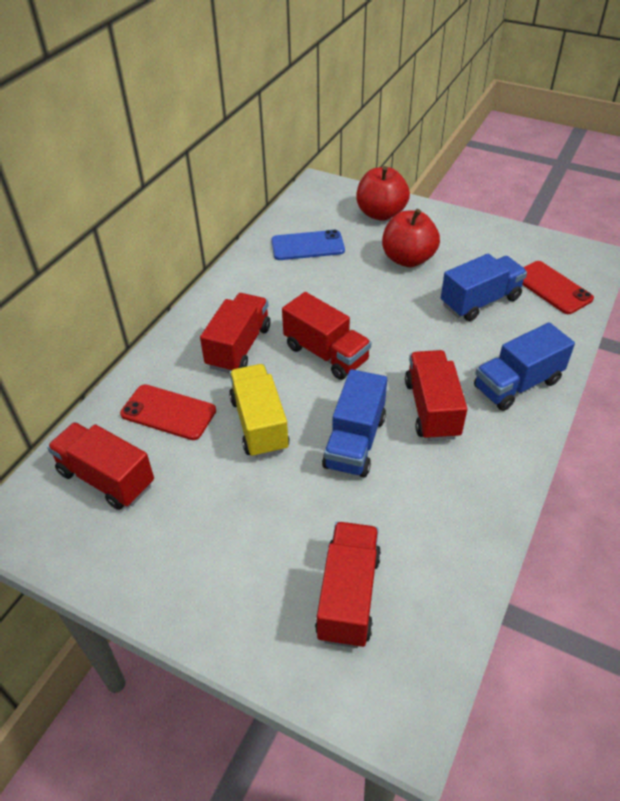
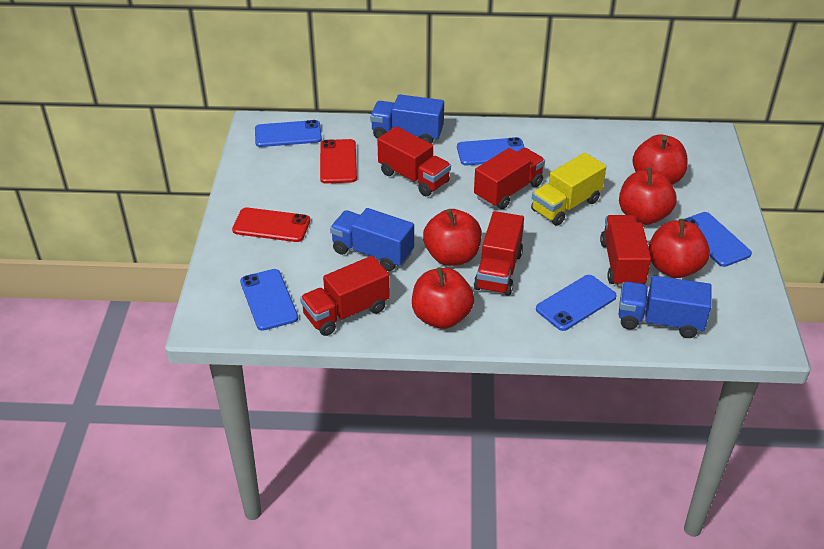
blue phone: [271,230,345,260] = 1 -> [240,269,298,331] [255,120,322,147] [457,137,525,166] [536,275,617,331] [685,212,752,267] = 5
red apple: [356,166,410,221] [382,209,440,267] = 2 -> [412,267,474,329] [423,209,482,266] [619,167,677,225] [632,134,688,185] [648,219,710,278] = 5

